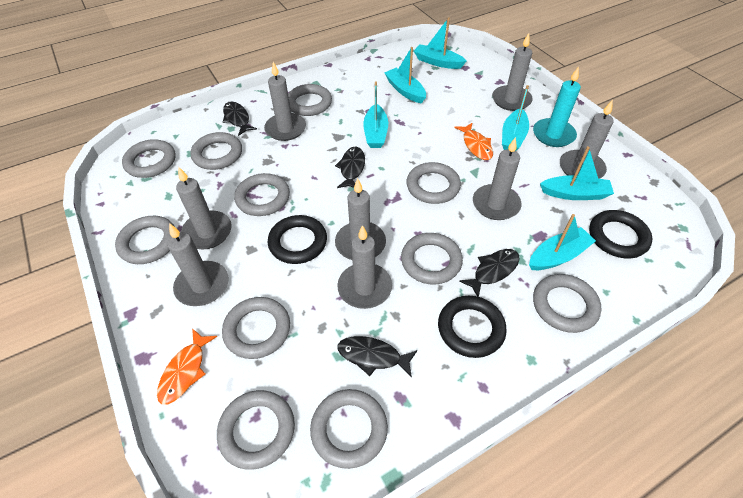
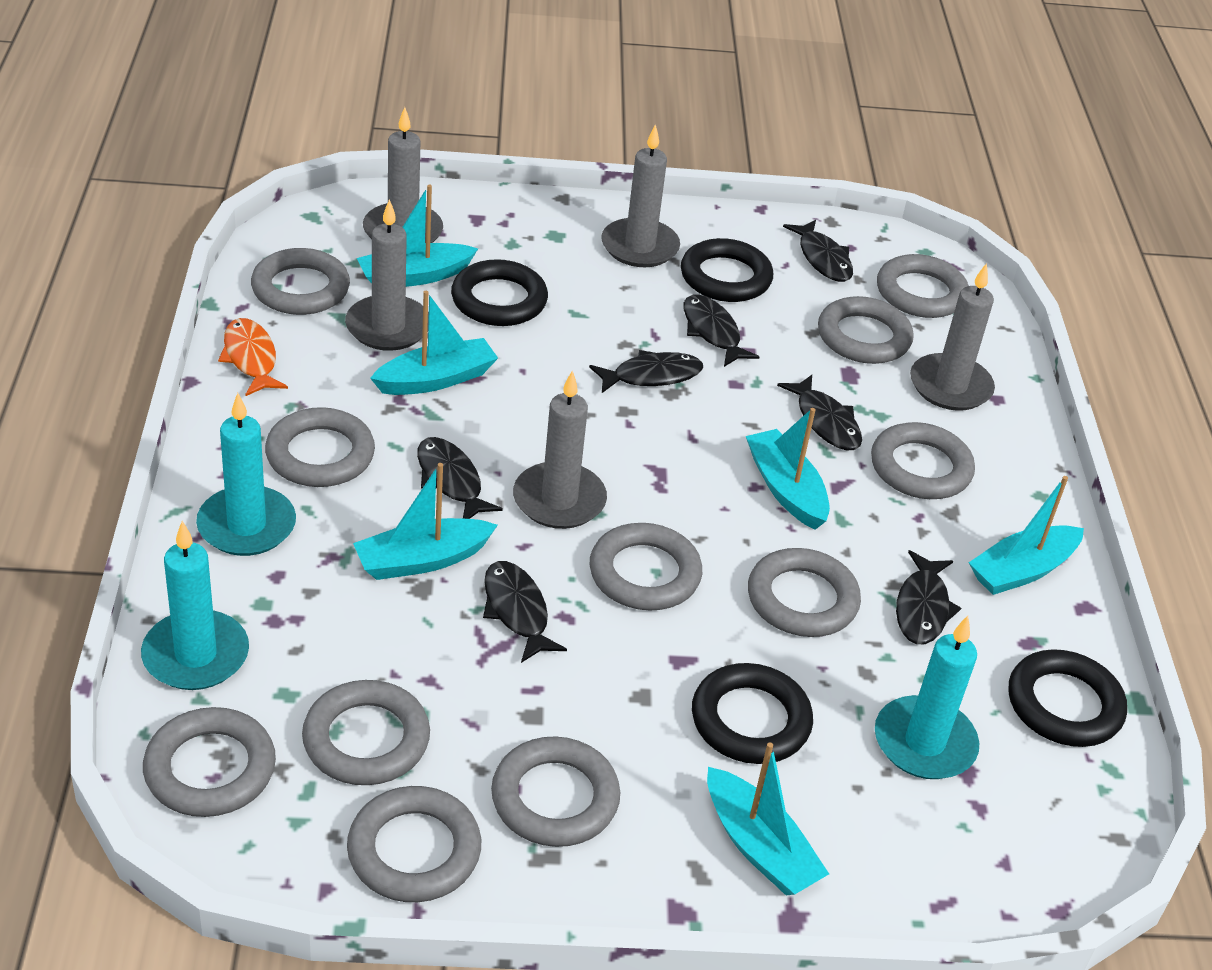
black fish: [223,101,257,136] [335,147,365,188] [338,336,417,377] [459,249,520,297] = 4 -> [417,437,503,519] [483,561,567,663] [589,350,703,393] [683,295,759,367] [777,375,862,450] [783,220,853,282] [896,550,961,644] = 7
black ring: [268,215,327,264] [438,296,507,358] [589,210,652,258] = 3 -> [451,259,548,326] [681,238,773,302] [692,663,813,764] [1009,649,1127,747] = 4
grey candle: [167,223,229,306] [176,166,232,249] [264,62,306,141] [335,178,386,260] [337,225,392,309] [473,137,522,220] [492,33,533,111] [560,100,614,179] = 8 -> [345,199,429,351] [363,107,443,243] [513,370,607,529] [601,124,680,267] [910,263,995,411] = 5
orange fish: [157,329,217,405] [454,122,493,160] = 2 -> [218,318,288,396] = 1
turquoise candle: [533,67,581,147] = 1 -> [141,521,249,690] [196,393,296,556] [875,616,979,779] = 3

